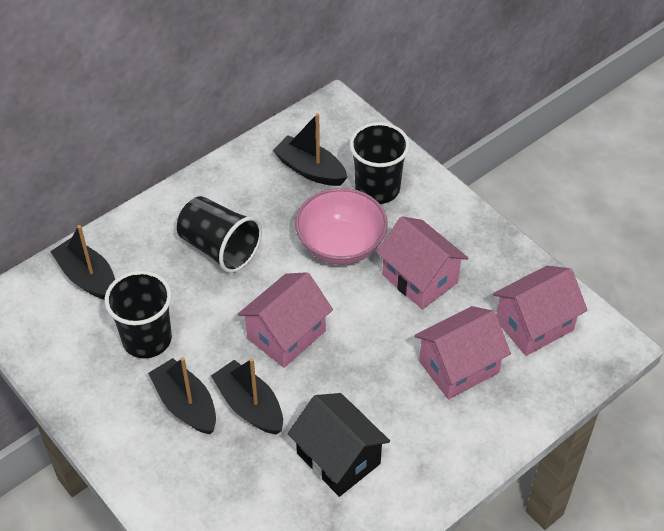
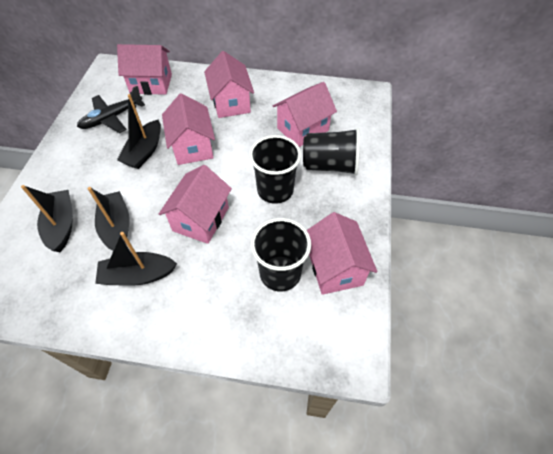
black house: [288,393,390,497] = 1 -> none = 0
black plane: none = 0 -> [77,86,145,133] = 1
pink bowl: [295,188,388,265] = 1 -> none = 0
pink house: [238,272,333,368] [376,216,468,309] [414,306,511,399] [493,265,588,356] = 4 -> [117,44,172,95] [159,165,232,244] [162,93,215,165] [204,51,254,118] [273,82,337,147] [307,212,377,295] = 6

